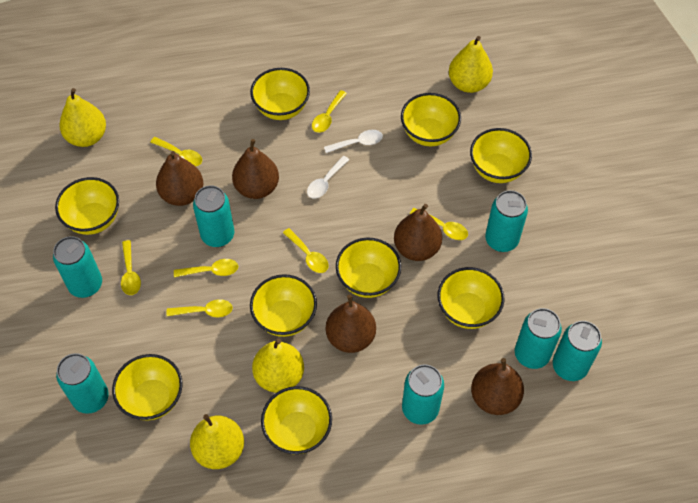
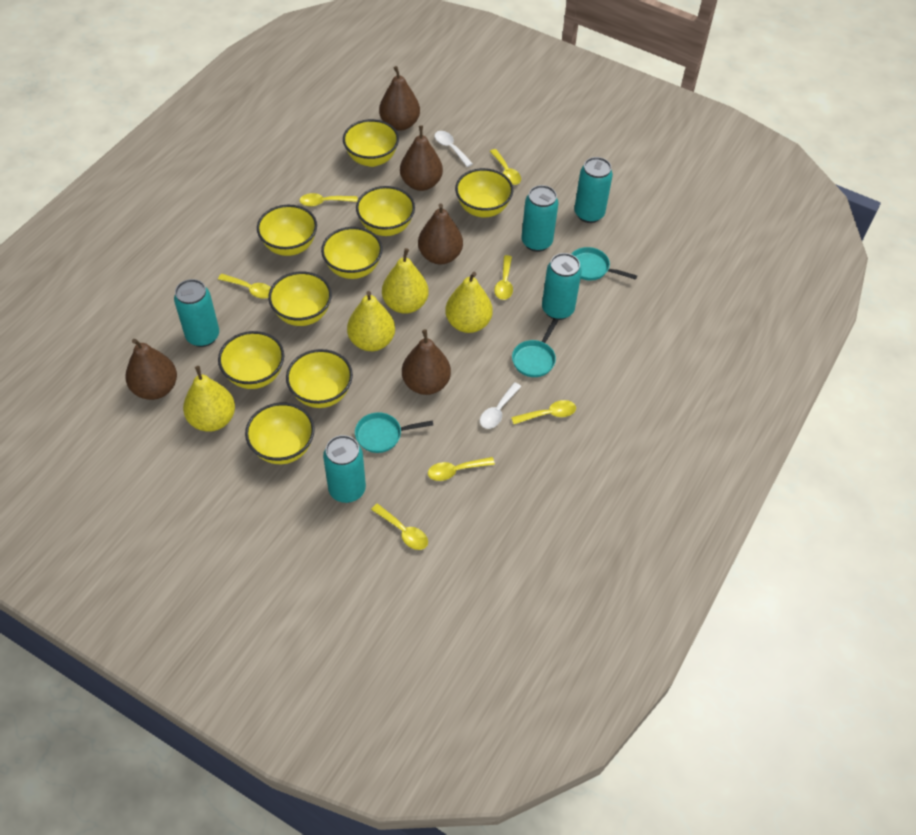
turquoise can: [53,236,102,298] [56,353,109,414] [193,185,234,247] [402,364,444,425] [485,190,528,252] [515,308,562,369] [553,321,602,381] = 7 -> [174,279,219,347] [323,435,366,503] [521,185,558,252] [542,253,582,320] [574,157,613,223] = 5
turquoise pan: none = 0 -> [355,412,433,453] [512,318,559,377] [572,247,637,280] = 3

